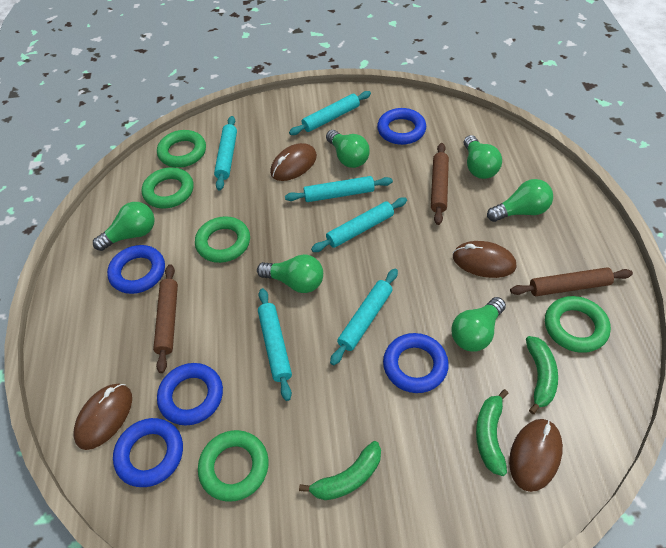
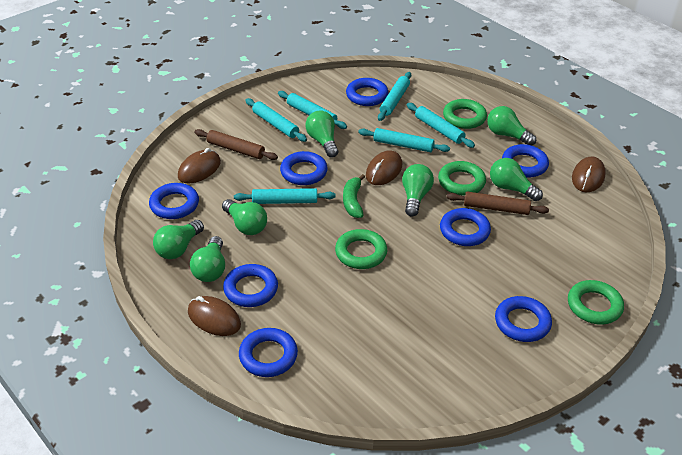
blue ring: [107,245,165,294] [113,418,183,487] [157,363,223,426] [377,108,426,145] [383,333,449,393] = 5 -> [149,183,199,219] [223,264,278,307] [239,328,298,377] [280,151,328,185] [346,78,388,106] [440,208,491,246] [495,296,552,342] [502,144,549,178] = 8
brown rolling pin: [153,264,178,373] [431,143,449,225] [510,267,633,296] = 3 -> [194,129,278,160] [446,191,549,215] = 2
green banana: [299,441,381,500] [476,389,509,476] [526,336,558,414] = 3 -> [343,174,365,218] = 1
green light bulb: [93,202,155,251] [257,254,323,293] [326,130,370,168] [451,297,506,352] [464,135,502,179] [487,179,553,222] = 6 -> [153,220,204,259] [190,236,225,282] [222,199,267,235] [306,111,338,158] [402,164,434,216] [487,106,536,145] [490,158,543,201] = 7
green ring: [142,168,194,208] [157,130,206,168] [195,216,250,263] [198,430,269,502] [545,296,611,353] = 5 -> [335,229,387,269] [438,161,486,196] [443,99,487,129] [568,280,624,325] = 4

